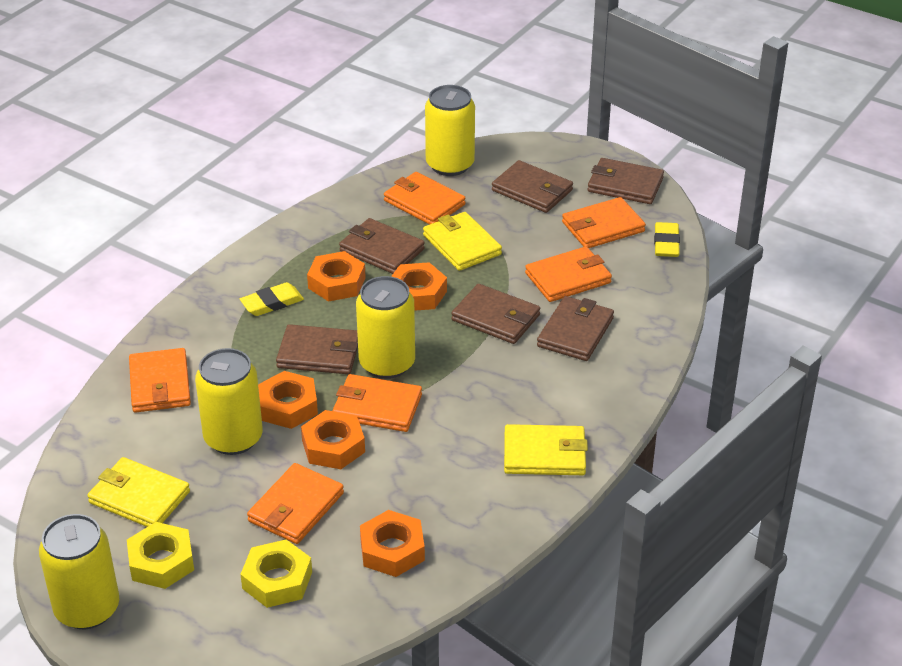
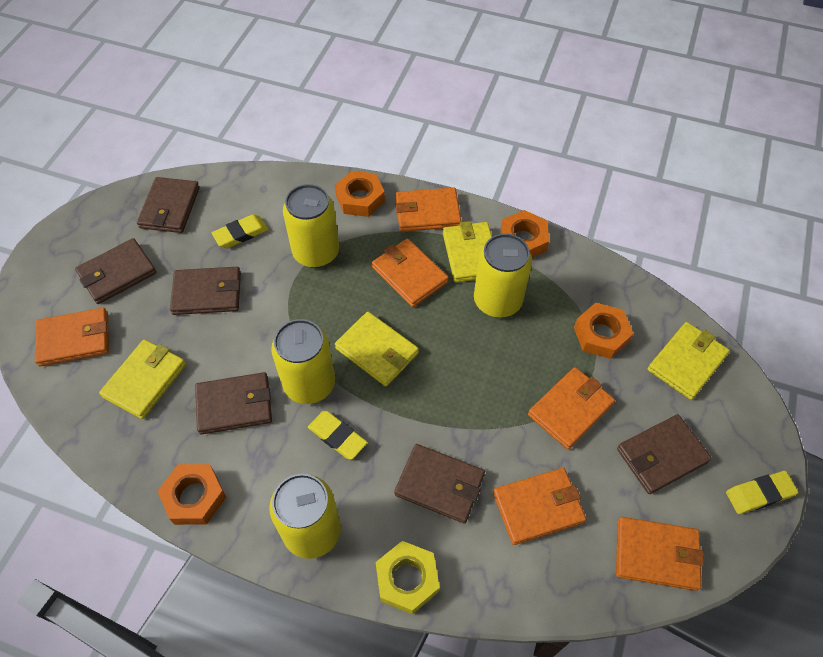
orange nut: [258,371,318,429] [301,410,365,469] [307,251,366,302] [360,510,425,577] [391,262,447,311] = 5 -> [157,464,226,525] [335,171,385,217] [501,210,549,258] [574,303,634,359] = 4
yellow eraser: [240,282,304,316] [654,222,680,257] = 2 -> [212,214,268,248] [308,411,367,460] [726,471,798,514] = 3
yellow nut: [127,522,194,589] [240,540,312,608] = 2 -> [376,541,439,615] = 1
yellow wallet: [87,457,190,527] [423,212,502,271] [504,424,588,475] = 3 -> [99,339,186,419] [335,312,419,386] [443,221,492,283] [648,322,730,400] = 4

